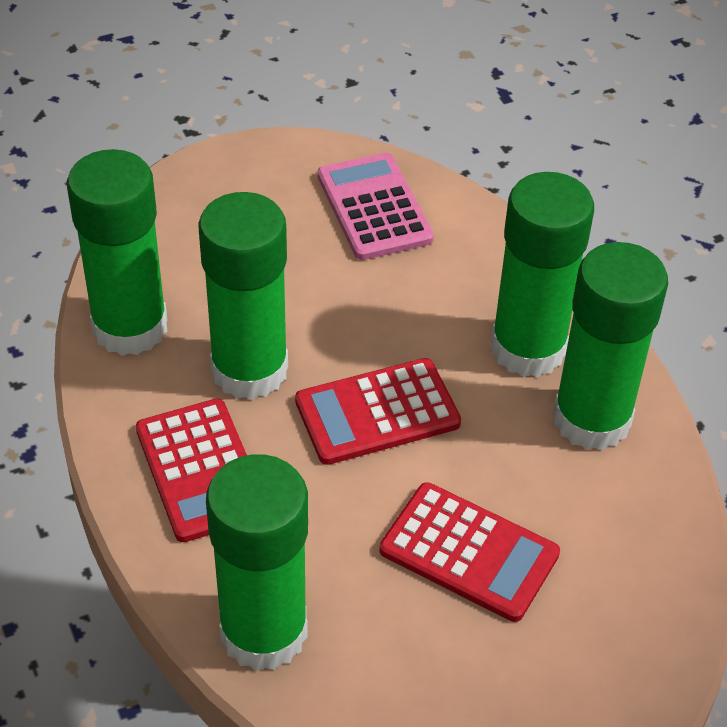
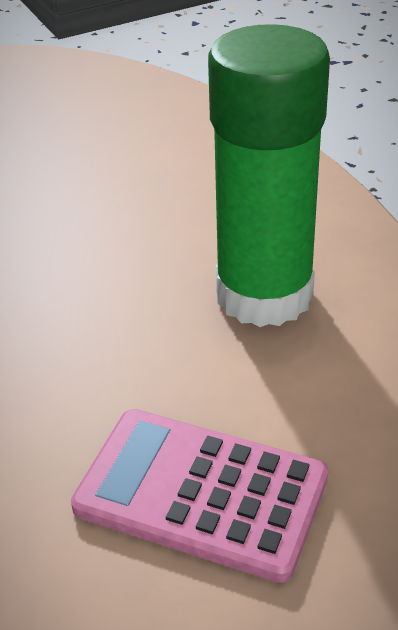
green glue stick: [67,149,168,356] [198,192,288,400] [206,454,308,671] [491,172,594,377] [553,242,668,451] = 5 -> [208,24,330,327] = 1
red calculator: [136,398,247,542] [295,358,461,465] [379,482,560,622] = 3 -> none = 0

